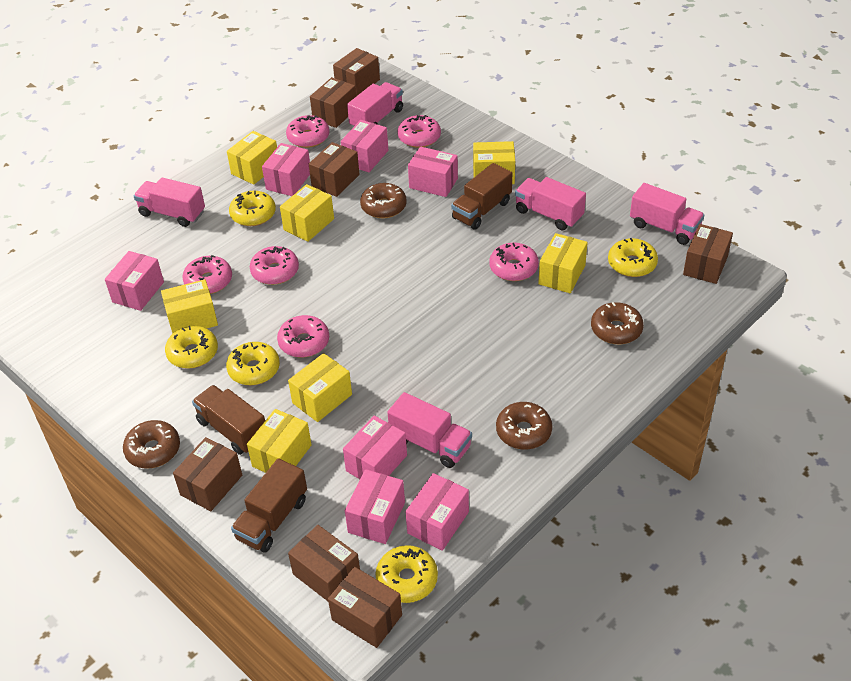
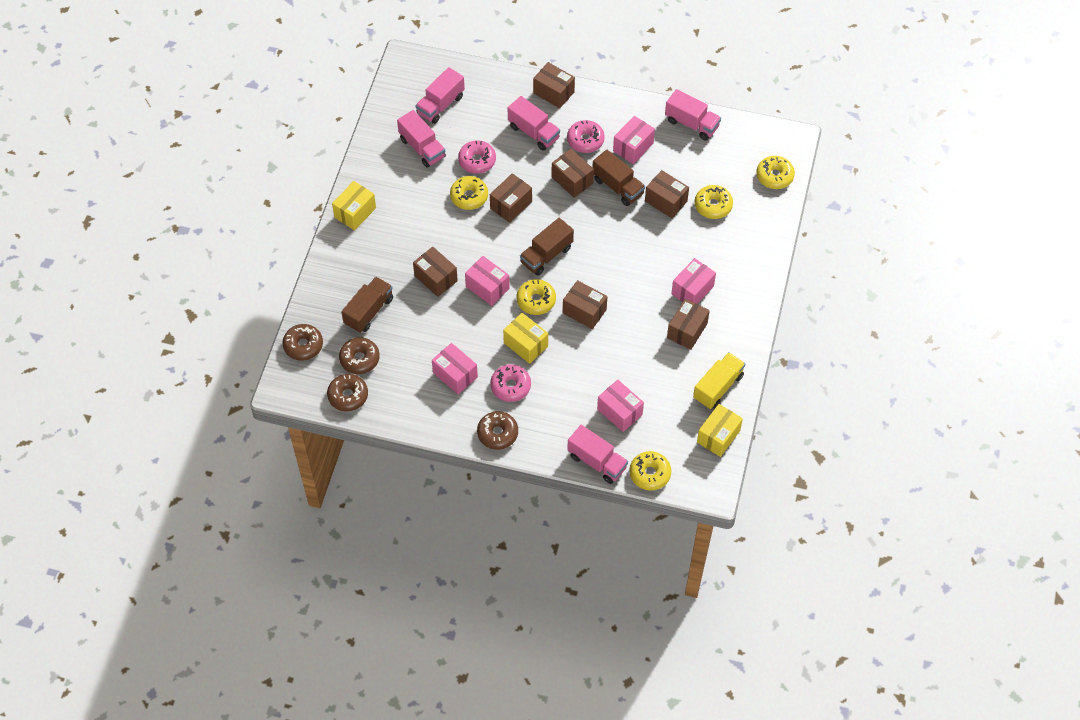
pink box: [105,251,164,311] [262,143,310,196] [341,120,388,172] [343,416,407,479] [345,469,405,544] [405,473,469,551] [408,147,458,197] = 7 -> [432,343,478,394] [465,256,510,306] [597,380,644,432] [613,116,655,164] [671,258,716,304] = 5
pink donut: [182,255,232,294] [250,246,299,285] [277,315,329,357] [286,115,329,148] [397,115,441,148] [489,243,539,281] = 6 -> [458,140,496,174] [490,364,531,402] [567,120,605,153] = 3
yellow box: [161,279,218,334] [227,131,277,185] [247,409,312,473] [280,184,334,242] [288,353,352,422] [473,141,515,184] [538,233,588,293] = 7 -> [332,181,376,230] [503,313,548,364] [697,404,743,457] = 3
yellow truck: none = 0 -> [693,352,745,409] = 1

